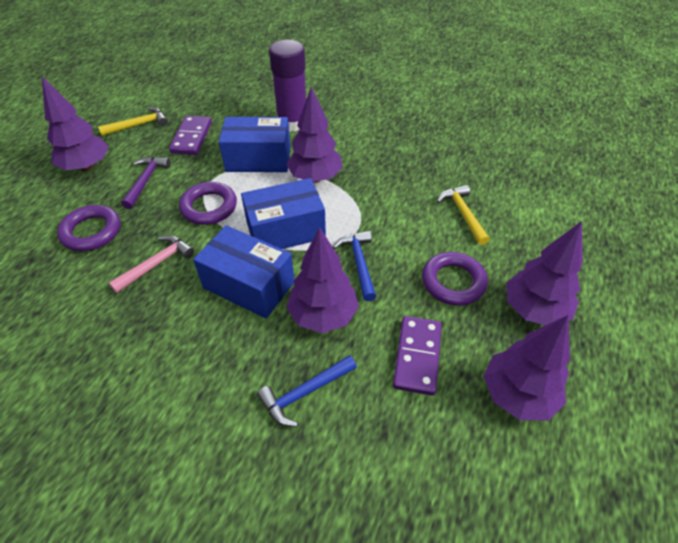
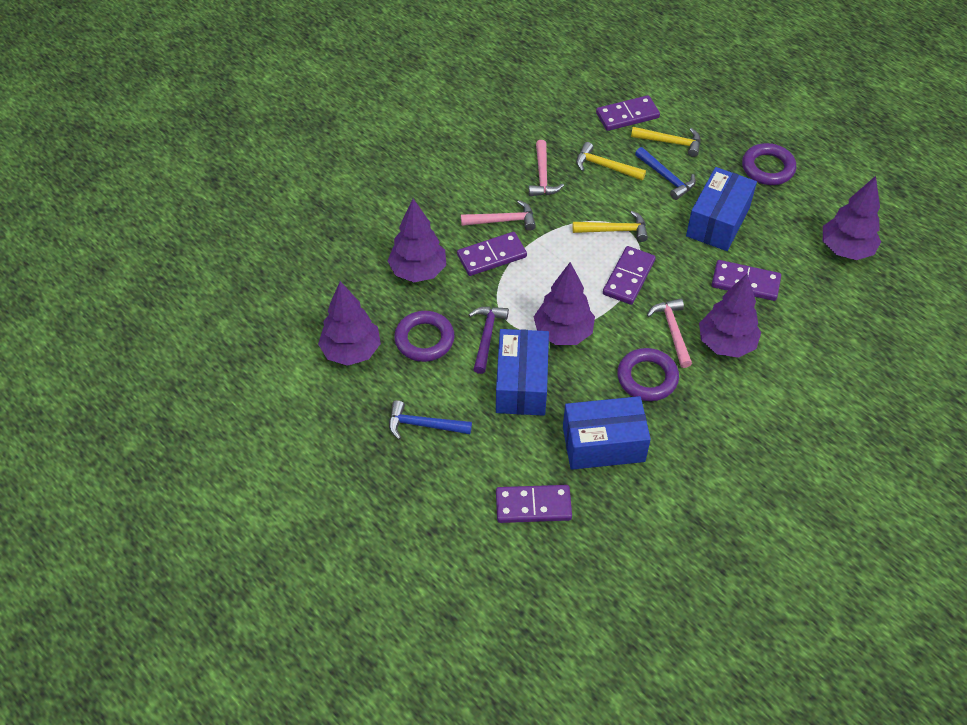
pink hammer: [109,235,194,293] = 1 -> [461,200,536,231] [529,140,564,196] [647,299,692,368] = 3
purple domino: [169,116,212,155] [393,316,442,396] = 2 -> [457,232,527,276] [496,485,572,523] [596,95,660,131] [603,246,656,305] [712,260,781,301] = 5
purple glue stick: [269,40,306,132] = 1 -> none = 0
yellow hammer: [98,107,168,136] [437,185,490,245] = 2 -> [572,211,648,242] [576,142,646,180] [631,127,701,157] = 3

